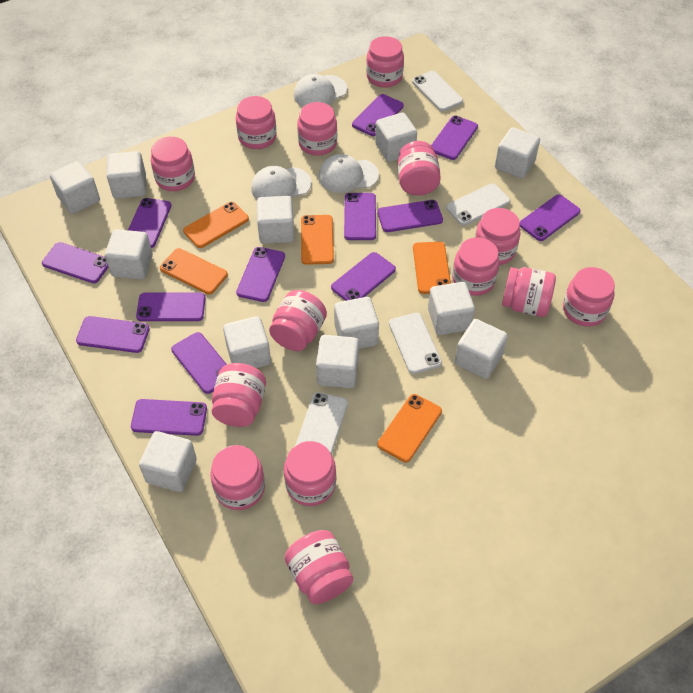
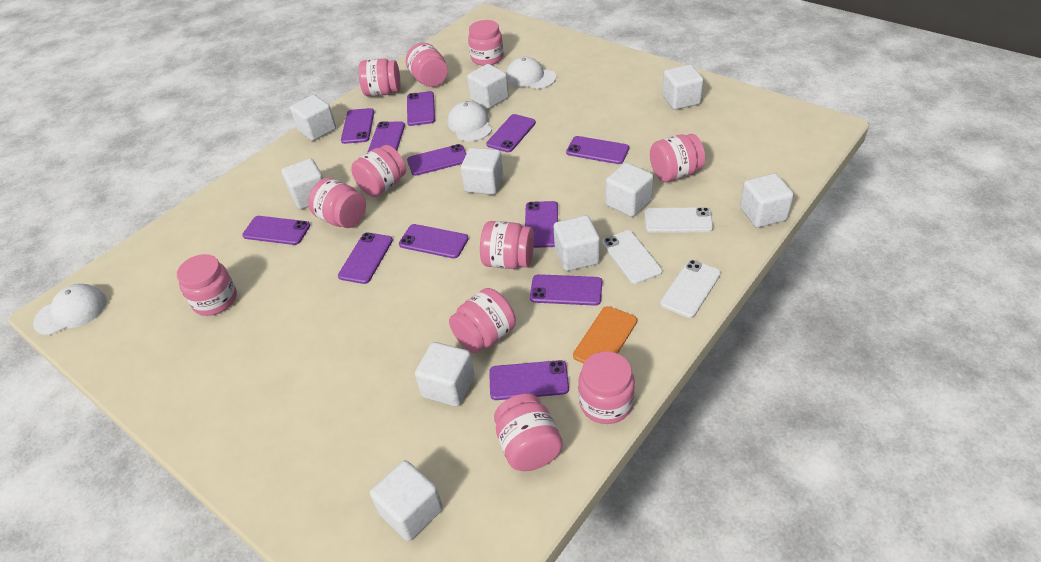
orange phone: [160,248,228,295] [183,202,249,248] [301,215,334,265] [378,394,442,462] [413,242,451,294] = 5 -> [573,306,637,363] = 1
pink jar: [151,137,195,191] [210,445,265,510] [212,363,266,427] [236,96,276,149] [269,290,327,351] [284,441,336,506] [285,530,353,604] [297,102,337,156] [366,36,404,88] [398,141,441,196] [452,237,499,296] [475,208,521,265] [502,267,556,317] [563,267,615,327] = 14 -> [177,254,237,316] [308,178,366,228] [351,145,406,197] [358,59,400,96] [406,43,448,87] [449,288,516,353] [468,20,504,66] [480,221,534,269] [494,394,563,471] [578,351,635,424] [650,134,705,182] = 11
purple phone: [42,242,108,283] [76,316,150,353] [128,198,172,248] [131,399,207,436] [136,293,206,321] [171,332,227,394] [236,247,285,302] [331,252,396,301] [344,193,376,240] [352,94,404,136] [377,200,443,232] [431,116,478,160] [520,195,581,241] = 13 -> [242,216,310,245] [338,233,393,284] [341,108,374,144] [367,122,405,153] [399,224,469,259] [407,91,435,126] [407,144,466,176] [486,114,536,152] [489,360,569,400] [525,201,558,248] [530,274,602,306] [566,136,629,164] = 12
white cube: [50,161,100,214] [105,229,153,280] [107,151,146,199] [139,431,197,492] [223,316,271,368] [257,196,294,244] [316,335,359,388] [334,297,379,349] [375,113,417,162] [428,282,475,335] [455,319,508,379] [495,127,540,179] = 12 -> [282,158,323,210] [290,95,336,141] [370,460,443,541] [415,342,475,407] [461,147,504,195] [467,64,509,109] [554,215,600,271] [605,163,654,217] [662,64,704,110] [740,173,794,228] = 10
white phone: [295,392,348,456] [389,313,442,374] [412,71,463,111] [446,183,510,226] = 4 -> [602,230,662,284] [645,207,713,233] [660,260,721,318] = 3

